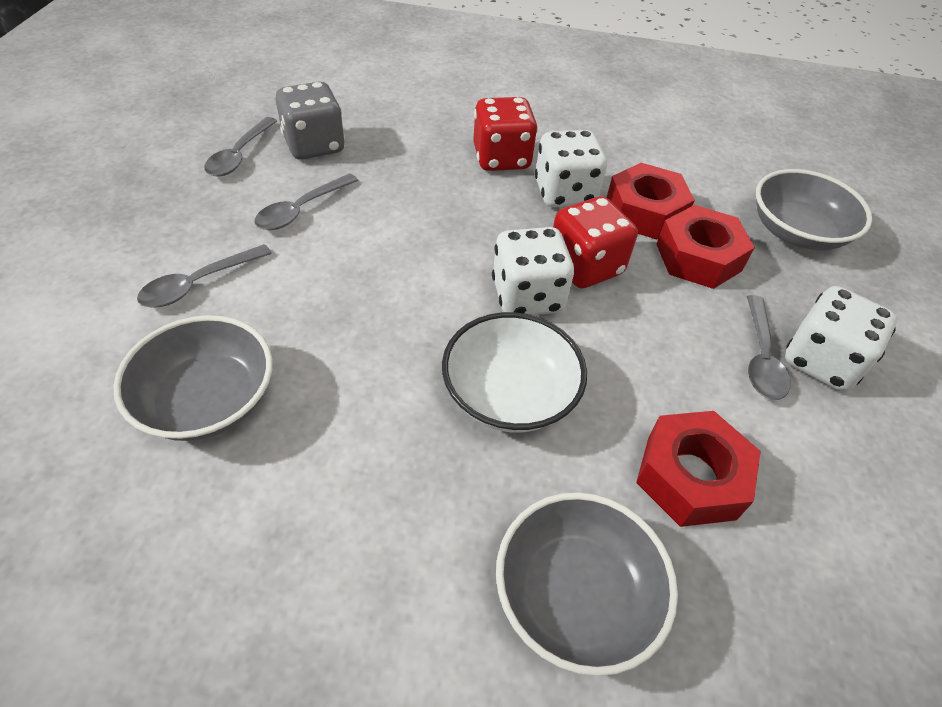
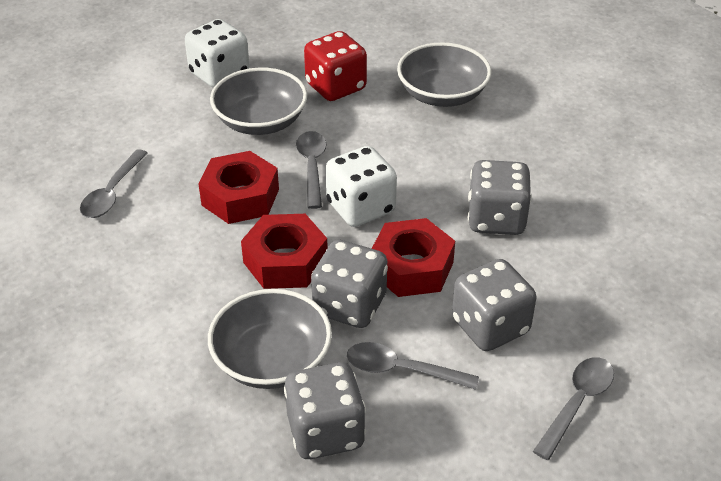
grey dice: [275,81,345,160] = 1 -> [284,362,366,459] [311,240,388,328] [452,259,536,351] [468,160,532,235] = 4
red dice: [473,97,538,171] [553,196,638,288] = 2 -> [304,31,367,101] = 1
white bowl: [442,312,587,433] = 1 -> none = 0
white dice: [492,227,574,315] [535,130,607,207] [785,286,897,391] = 3 -> [185,19,250,88] [326,146,397,227] = 2

